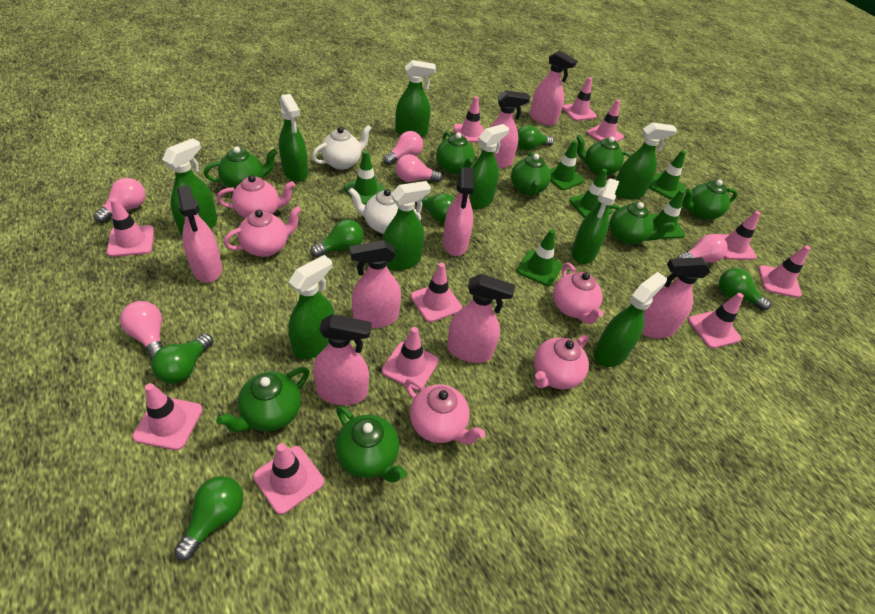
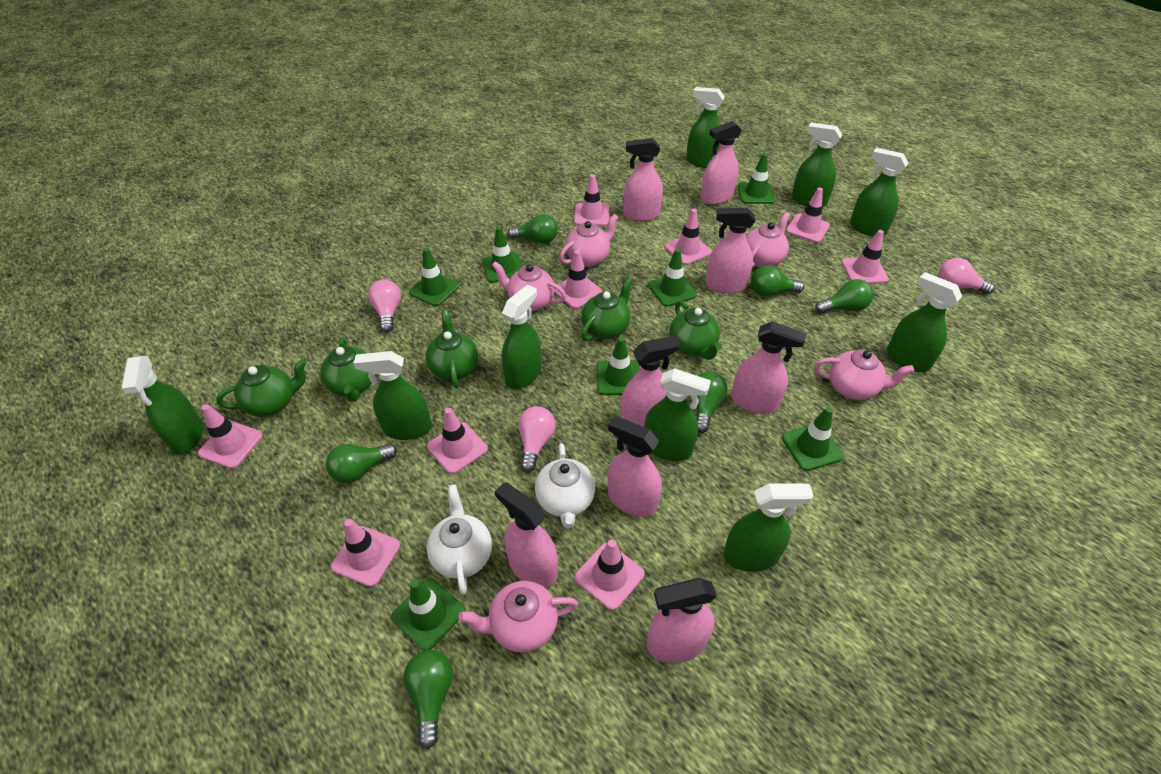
green teapot: [204,146,278,190] [216,367,309,432] [335,406,407,483] [436,132,475,174] [511,152,551,196] [576,135,632,176] [609,202,675,245] [683,180,737,220] = 8 -> [216,359,307,417] [320,337,372,402] [426,310,478,388] [581,277,633,341] [669,301,721,360] = 5
green traffic cone: [344,151,386,205] [517,230,562,286] [549,140,584,190] [569,169,612,218] [649,150,686,200] [650,190,685,239] = 6 -> [391,579,465,651] [409,248,460,306] [482,227,523,283] [596,337,640,395] [648,248,697,307] [738,153,775,204] [782,407,844,471] = 7
pink light bulb: [94,178,146,223] [120,301,163,359] [383,131,423,165] [396,154,443,182] [677,234,728,263] = 5 -> [368,279,401,332] [518,406,556,472] [939,258,995,294] = 3
pink traffic cone: [107,198,154,257] [132,383,203,450] [253,443,324,514] [382,327,439,391] [411,263,462,322] [454,96,484,142] [562,77,597,121] [587,100,624,142] [688,293,744,348] [716,211,761,260] [758,245,810,298] = 11 -> [198,404,263,469] [331,519,400,587] [427,408,488,474] [554,250,603,309] [574,174,609,226] [575,540,645,610] [665,209,712,265] [786,188,830,243] [841,230,889,284] = 9

